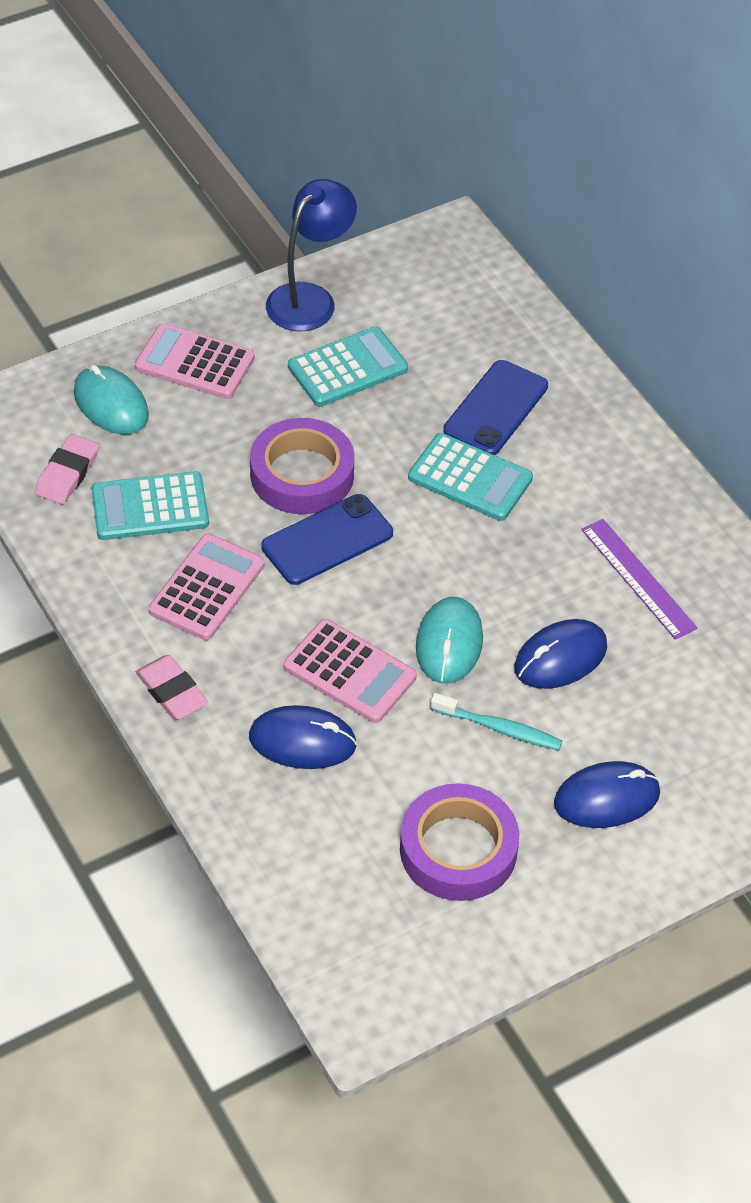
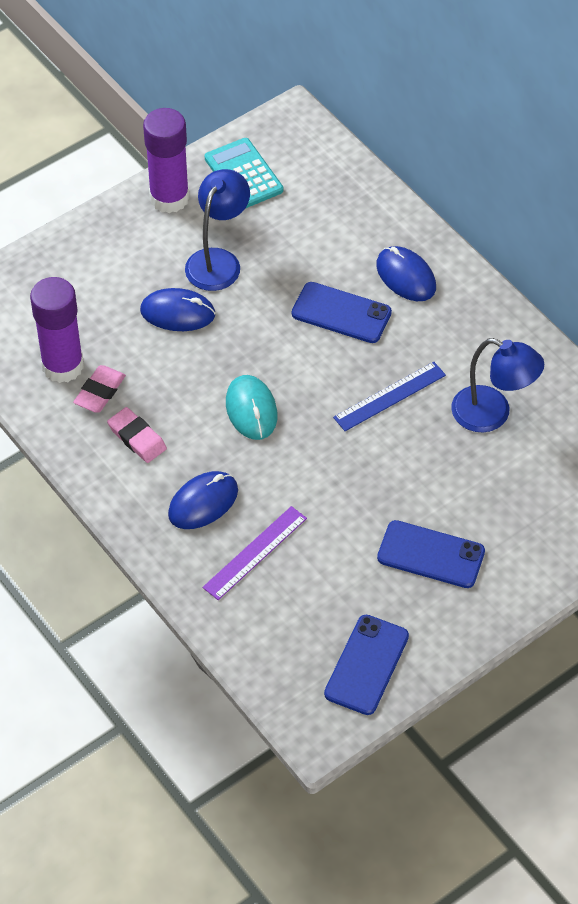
blue lamp: [266,179,357,331] = 1 -> [185,169,250,291] [451,338,544,432] = 2
blue phone: [261,494,393,585] [443,360,548,455] = 2 -> [292,282,392,343] [324,615,409,715] [377,520,485,588] = 3
blue ruler: none = 0 -> [333,362,446,431] = 1
pink calculator: [135,323,255,399] [149,534,265,640] [284,619,417,723] = 3 -> none = 0
purple glue stick: none = 0 -> [30,277,84,383] [143,108,189,213] = 2
purple tape: [250,418,355,514] [400,783,519,901] = 2 -> none = 0
turquoise calculator: [91,471,209,540] [288,327,408,407] [408,433,533,521] = 3 -> [205,138,283,208] = 1
turquoise mouse: [74,365,149,435] [416,597,483,684] = 2 -> [226,375,277,440] = 1
turquoise toothbrush: [430,693,562,750] = 1 -> none = 0

